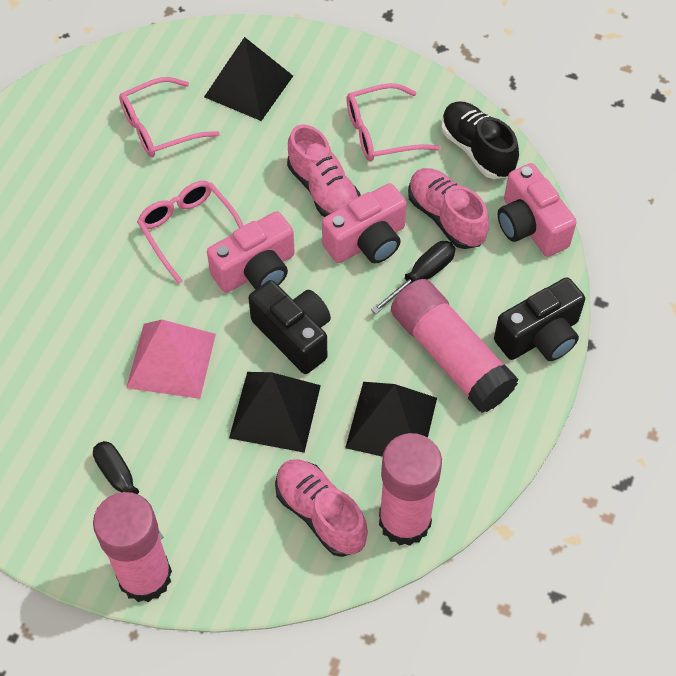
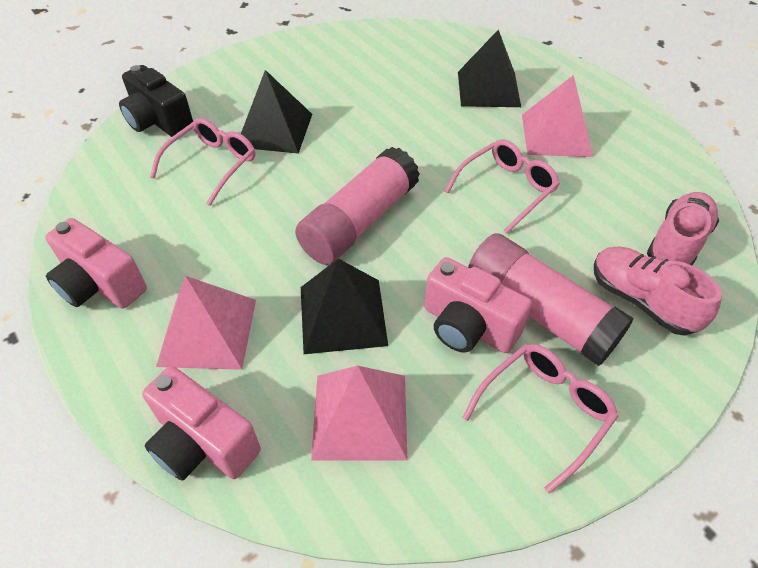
black camera: [249,280,331,374] [494,277,585,361] = 2 -> [119,65,193,137] = 1
black screwdriver: [93,441,164,540] [371,241,456,314] = 2 -> none = 0
black shoe: [441,101,519,179] = 1 -> none = 0
pink glue stick: [93,492,172,602] [379,433,442,546] [391,279,518,413] = 3 -> [295,147,420,265] [468,233,634,366] = 2
pink pyramid: [126,320,216,399] = 1 -> [156,276,256,370] [311,366,408,461] [522,75,593,157] = 3
pink shoe: [275,459,368,557] [287,124,361,217] [408,168,489,249] = 3 -> [594,247,722,336] [647,192,719,266] = 2

